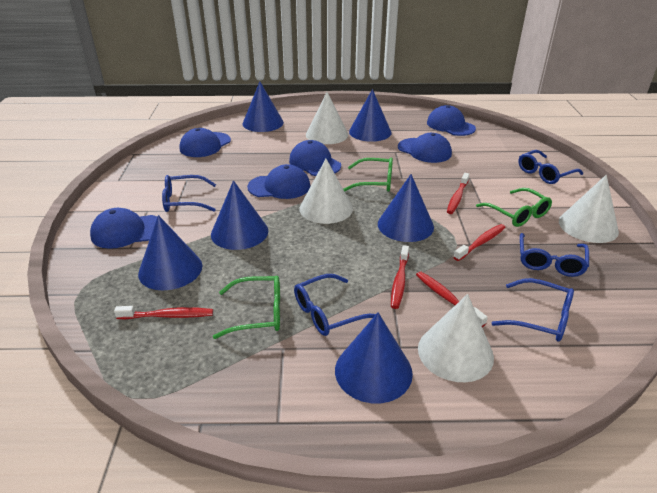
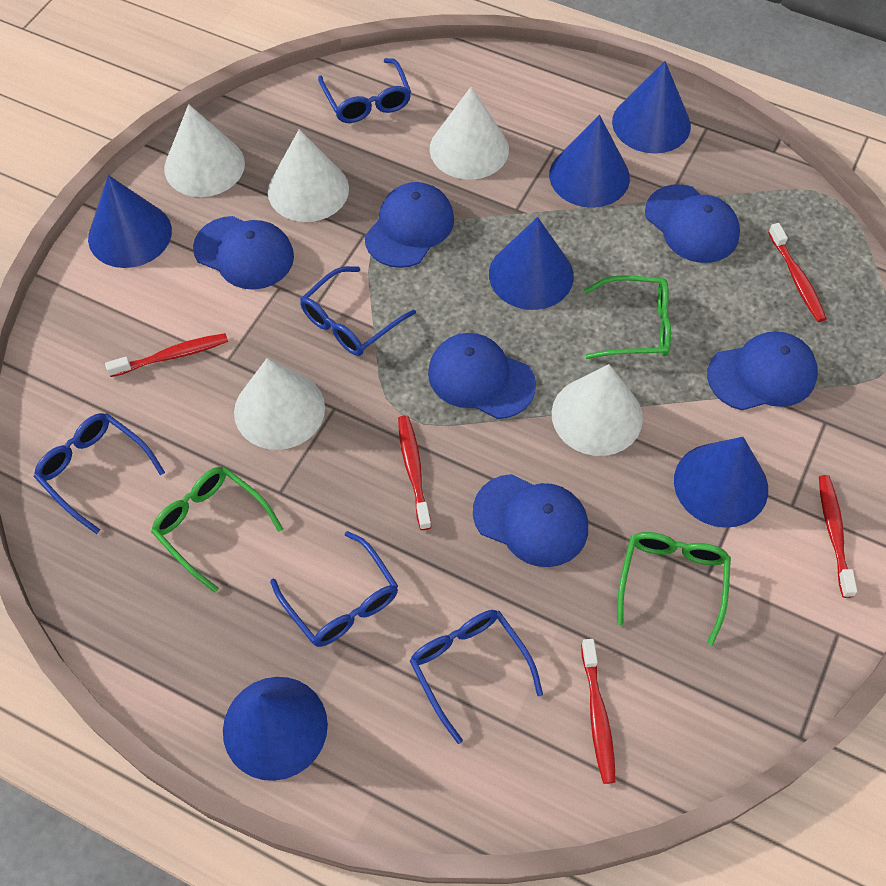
white cone: [299,159,353,224] [306,92,348,144] [418,294,494,382] [559,175,619,243] = 4 -> [164,104,245,197] [234,358,325,450] [268,129,349,222] [430,87,509,180] [552,364,643,456] = 5

